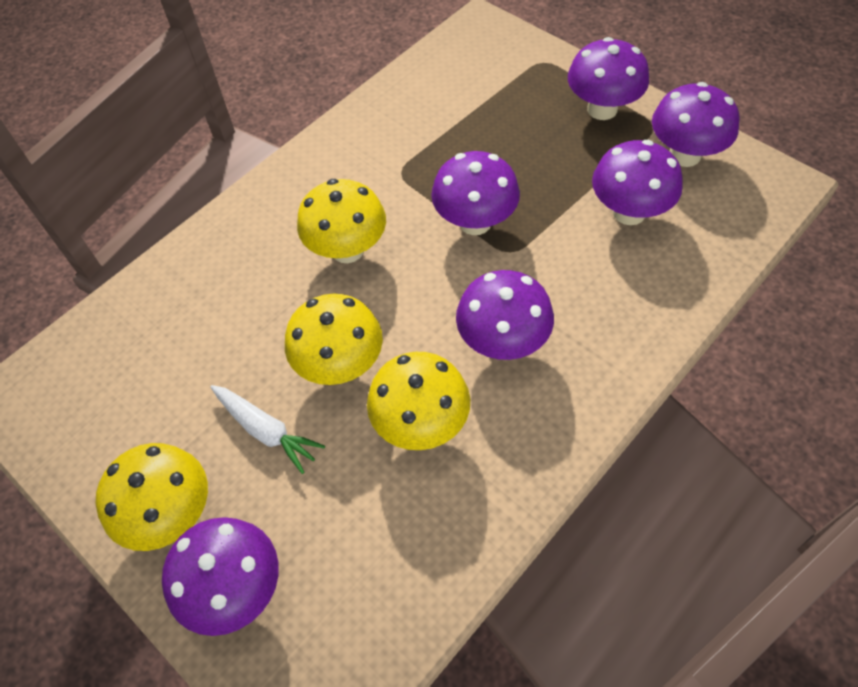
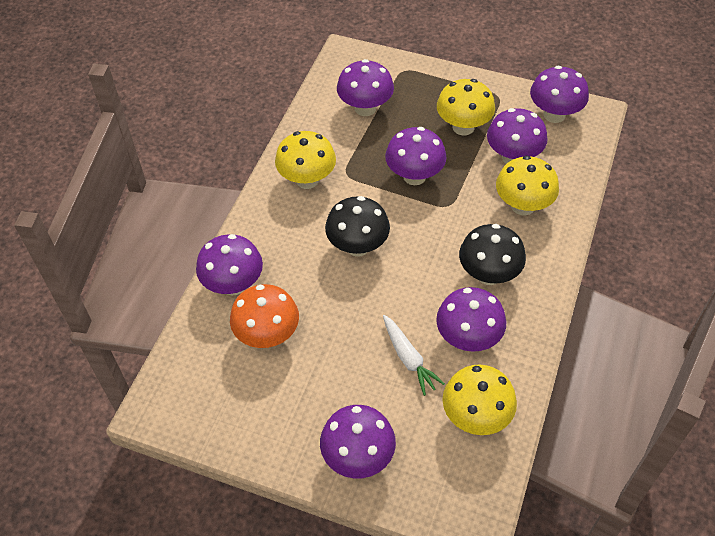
black mushroom: none = 0 -> [325,196,390,257] [459,224,526,285] = 2
orange mushroom: none = 0 -> [230,284,299,348] = 1
purple mushroom: [162,517,279,636] [431,151,520,235] [456,270,554,360] [568,37,649,120] [592,140,683,225] [652,82,740,167] = 6 -> [196,234,263,296] [320,405,396,478] [337,59,394,116] [385,127,446,185] [436,287,506,352] [487,108,548,164] [530,66,589,123] = 7

